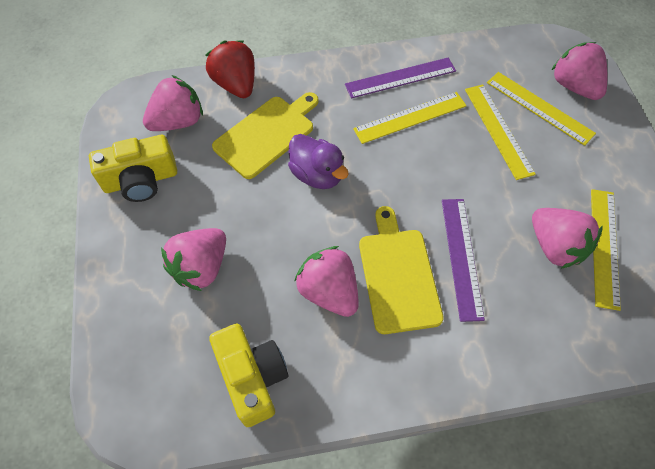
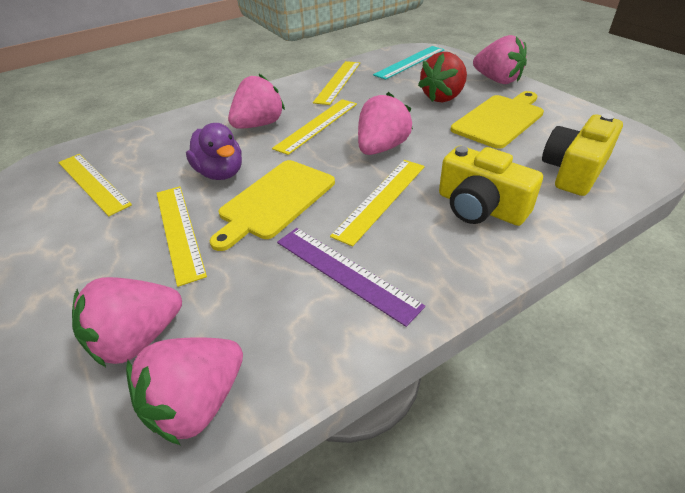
purple ruler: [345,58,456,98] [442,199,485,322] = 2 -> [277,228,425,327] = 1
turquoise ruler: none = 0 -> [373,46,444,80] = 1
yellow ruler: [353,92,467,144] [465,84,536,180] [487,72,596,146] [591,189,621,311] = 4 -> [58,154,132,216] [157,186,207,287] [272,99,357,155] [313,61,360,105] [330,160,425,247] = 5

